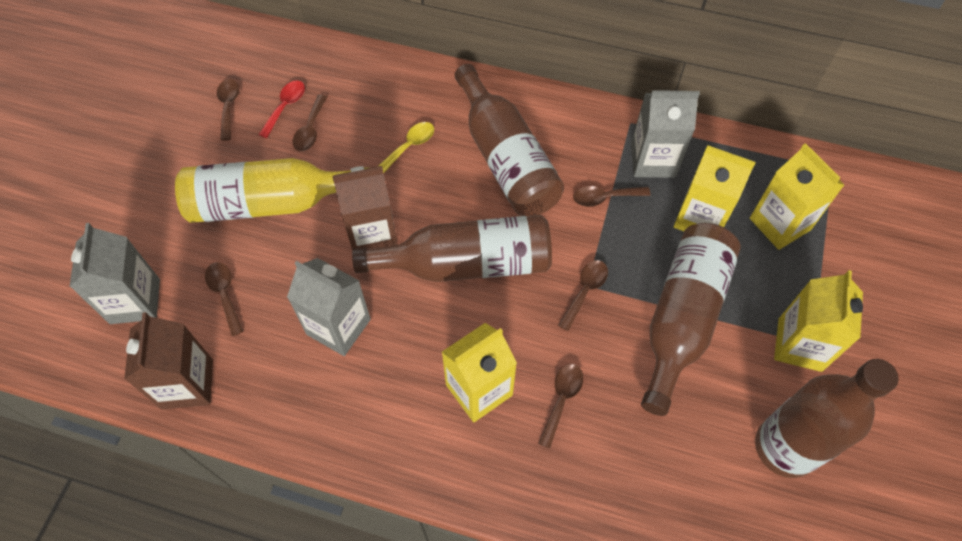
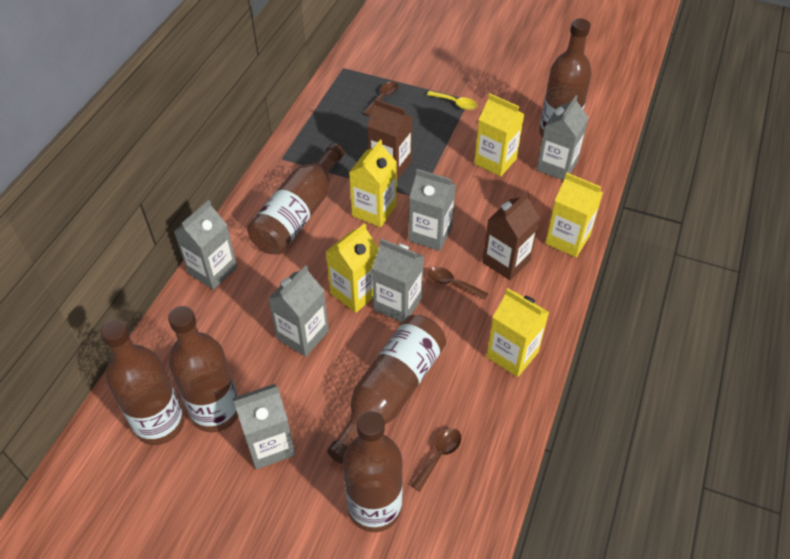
brown bottle: [352,215,552,282] [455,64,564,216] [641,223,741,416] [755,359,899,478] = 4 -> [100,319,184,445] [168,306,238,432] [247,143,344,255] [327,315,446,464] [343,411,403,532] [539,18,592,138] = 6
brown spoon: [205,262,243,336] [217,79,239,141] [293,94,327,151] [538,364,583,448] [558,260,608,331] [573,186,651,207] = 6 -> [363,81,398,116] [411,428,461,492] [427,267,489,300] = 3
grey carton: [69,223,160,324] [287,258,371,356] [631,90,700,178] = 3 -> [174,200,237,290] [233,384,295,470] [268,265,329,357] [372,239,424,323] [409,169,456,251] [537,95,589,181] = 6
red spoon: [258,80,305,138] = 1 -> none = 0
yellow bottle: [175,158,369,223] = 1 -> none = 0
yellow carton: [442,323,517,422] [674,145,756,231] [750,143,844,250] [774,270,863,372] = 4 -> [326,223,379,313] [349,139,397,227] [474,94,524,177] [486,288,549,377] [545,173,603,257] = 5

